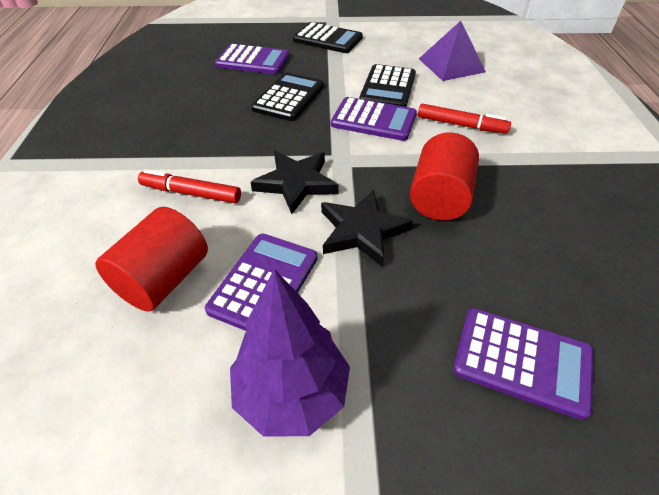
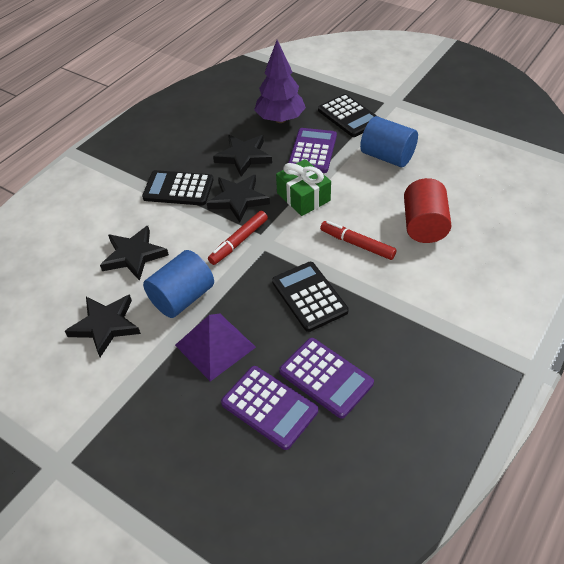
black star: [251,151,339,214] [321,190,413,267] = 2 -> [65,294,141,357] [100,226,169,281] [207,174,270,222] [213,135,272,176] = 4
blue cylinder: none = 0 -> [143,250,214,318] [360,116,418,167] = 2
green gift: none = 0 -> [276,159,331,216] = 1
purple calculator: [205,234,317,331] [215,44,290,74] [331,97,417,141] [453,308,594,420] = 4 -> [221,366,318,450] [279,338,374,419] [288,128,337,173] = 3
red cylinder: [95,207,208,312] [410,132,479,220] = 2 -> [404,178,451,243] = 1

